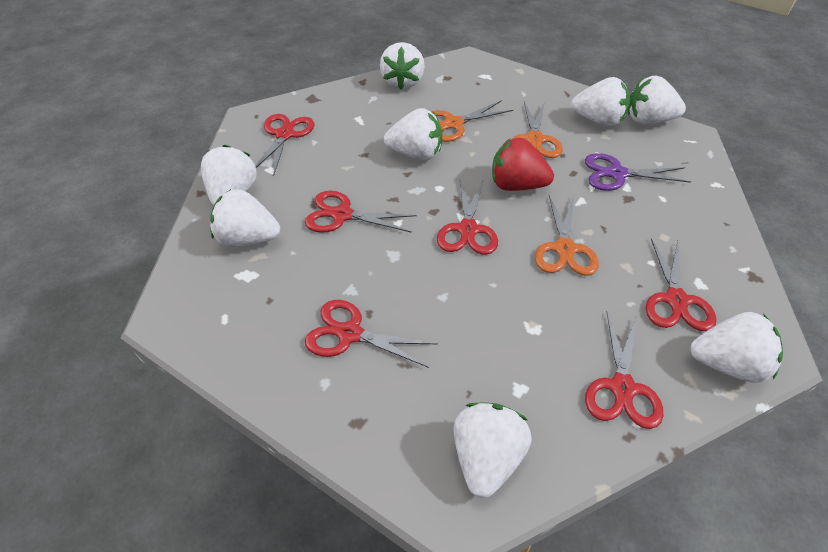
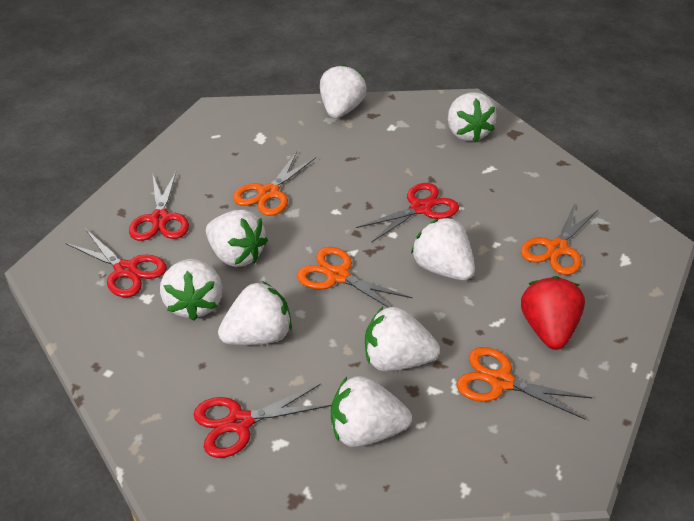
orange scissors: [431,100,513,142] [512,101,563,158] [535,196,599,276] = 3 -> [233,152,316,216] [297,247,412,307] [457,347,592,420] [521,203,598,275] = 4
purple scissors: [585,153,691,191] = 1 -> none = 0
red scissors: [256,114,314,176] [305,191,417,233] [305,300,438,368] [437,180,498,255] [585,312,663,429] [646,238,716,331] = 6 -> [66,230,167,297] [129,172,189,241] [194,384,331,458] [356,183,459,243] = 4

